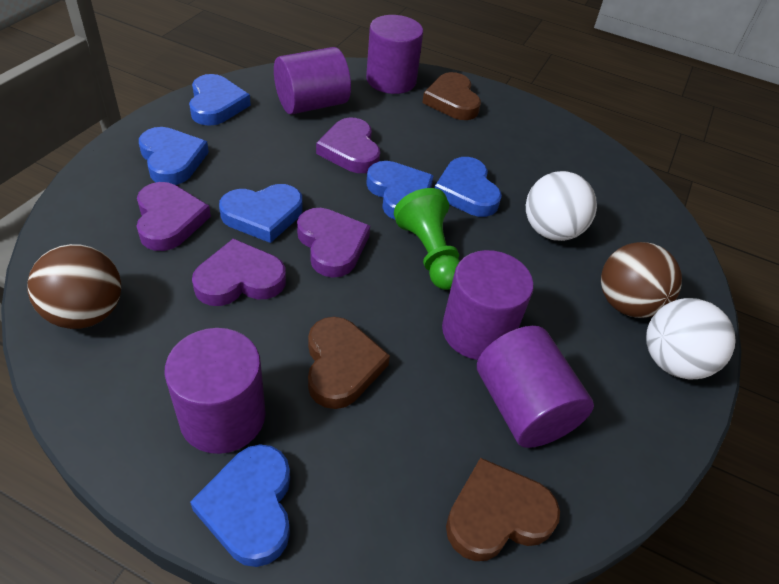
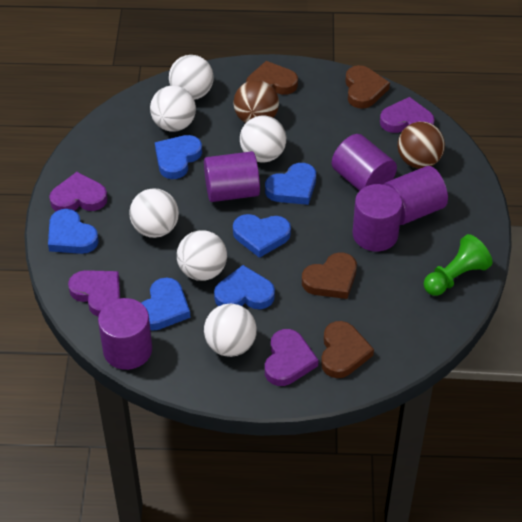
brown heart: [308,317,390,409] [422,72,481,120] [446,458,560,561] = 3 -> [246,61,298,95] [302,252,357,299] [321,321,374,378] [345,65,390,109] = 4
white ball: [526,171,597,241] [646,298,736,380] = 2 -> [129,188,179,238] [150,86,196,132] [169,55,214,100] [177,230,227,281] [204,304,257,357] [240,116,286,162] = 6

